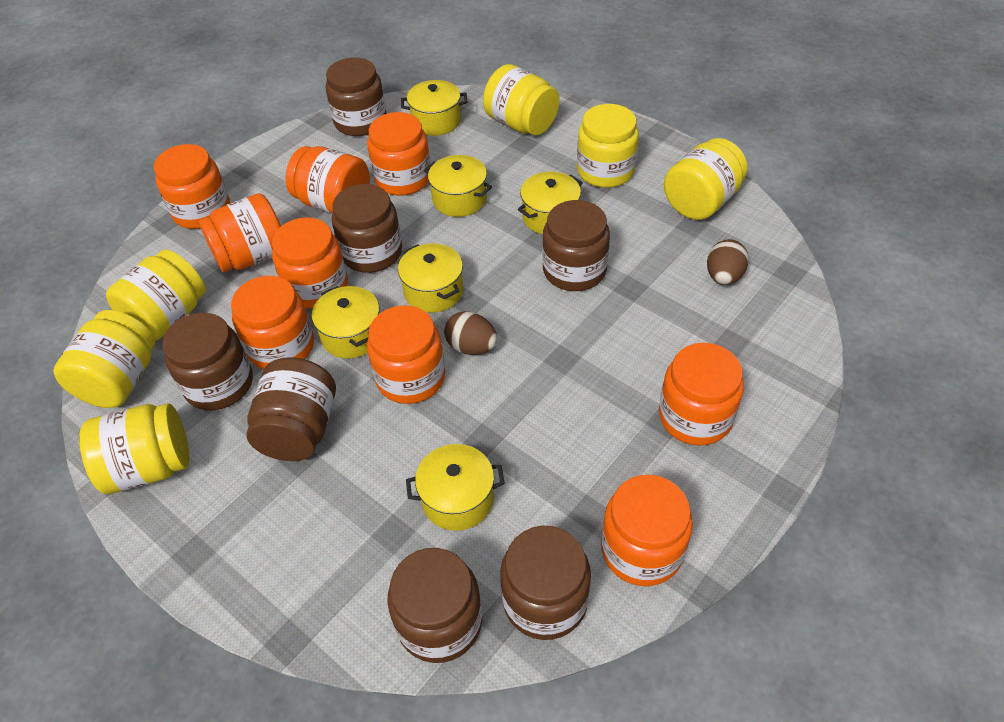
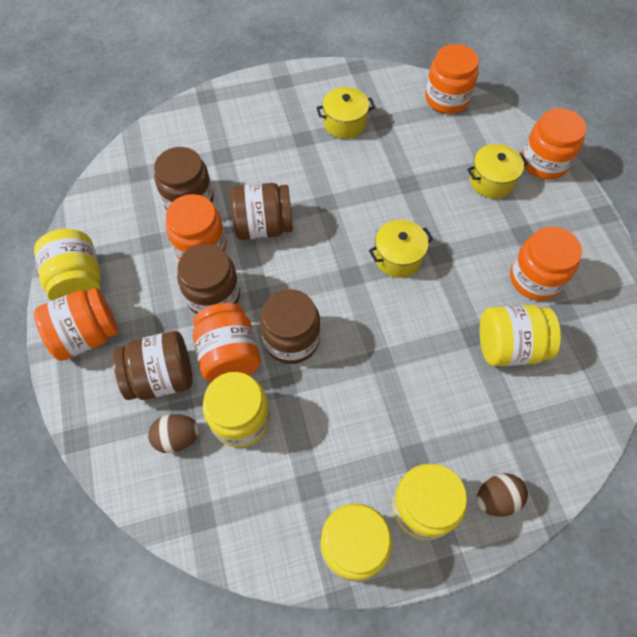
brown jar: [162,313,253,410] [247,357,336,461] [326,57,387,136] [332,184,402,273] [387,548,482,663] [500,526,591,640] [542,200,610,291] = 7 -> [113,331,192,400] [154,147,213,210] [177,244,240,314] [230,183,293,240] [260,289,320,364] = 5
orange jar: [154,144,230,229] [199,193,281,273] [231,276,314,370] [272,217,348,309] [285,146,370,214] [367,112,431,196] [367,305,445,404] [601,475,693,586] [659,343,744,446] = 9 -> [34,288,118,361] [166,194,227,260] [193,303,261,382] [425,44,479,114] [510,227,582,300] [522,108,586,180] = 6
yellow jar: [54,310,155,408] [79,403,189,494] [106,249,206,341] [483,64,560,135] [577,104,639,188] [664,138,748,220] = 6 -> [34,229,101,301] [203,372,271,448] [320,503,392,582] [392,464,467,540] [480,305,561,366] = 5
yellow pot: [312,286,380,359] [398,243,463,313] [401,80,467,136] [406,444,505,531] [424,155,492,217] [518,171,583,234] = 6 -> [316,87,375,139] [369,220,433,278] [467,144,528,198] = 3

